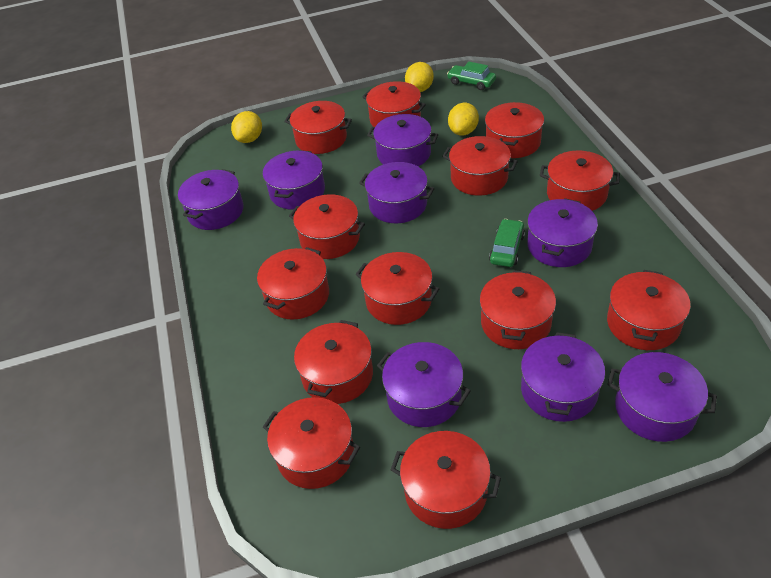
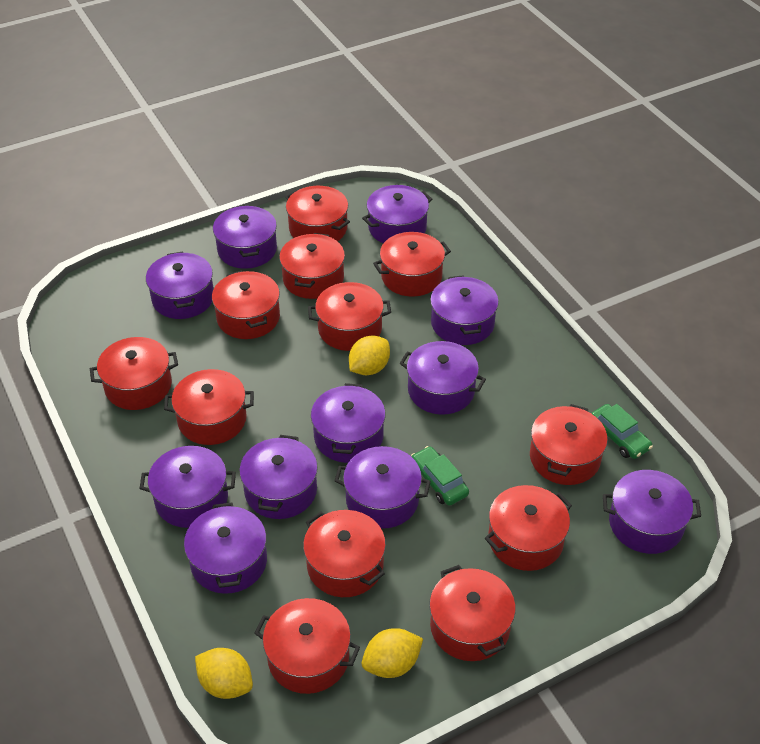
purple pot: [178,169,244,230] [263,150,325,210] [359,162,434,223] [367,114,438,166] [377,342,470,427] [521,332,605,422] [527,198,598,267] [607,352,717,442] = 8 -> [139,446,236,528] [146,251,214,319] [184,502,267,594] [213,205,277,269] [239,435,318,519] [311,383,385,463] [334,446,431,529] [362,185,432,243] [400,341,486,415] [430,275,499,345] [603,470,701,554] = 11
red pot: [257,247,329,320] [263,397,360,489] [284,101,352,154] [289,194,365,259] [294,320,373,404] [355,252,439,325] [362,81,426,127] [390,431,501,529] [442,136,518,196] [479,270,556,349] [485,102,544,158] [540,151,620,211] [607,270,690,350] = 13 -> [90,337,178,410] [164,369,254,445] [212,271,280,339] [254,598,360,694] [279,233,345,299] [285,186,350,241] [303,510,386,597] [308,282,391,351] [373,232,451,297] [429,565,515,661] [485,485,572,571] [530,404,608,485] = 12

